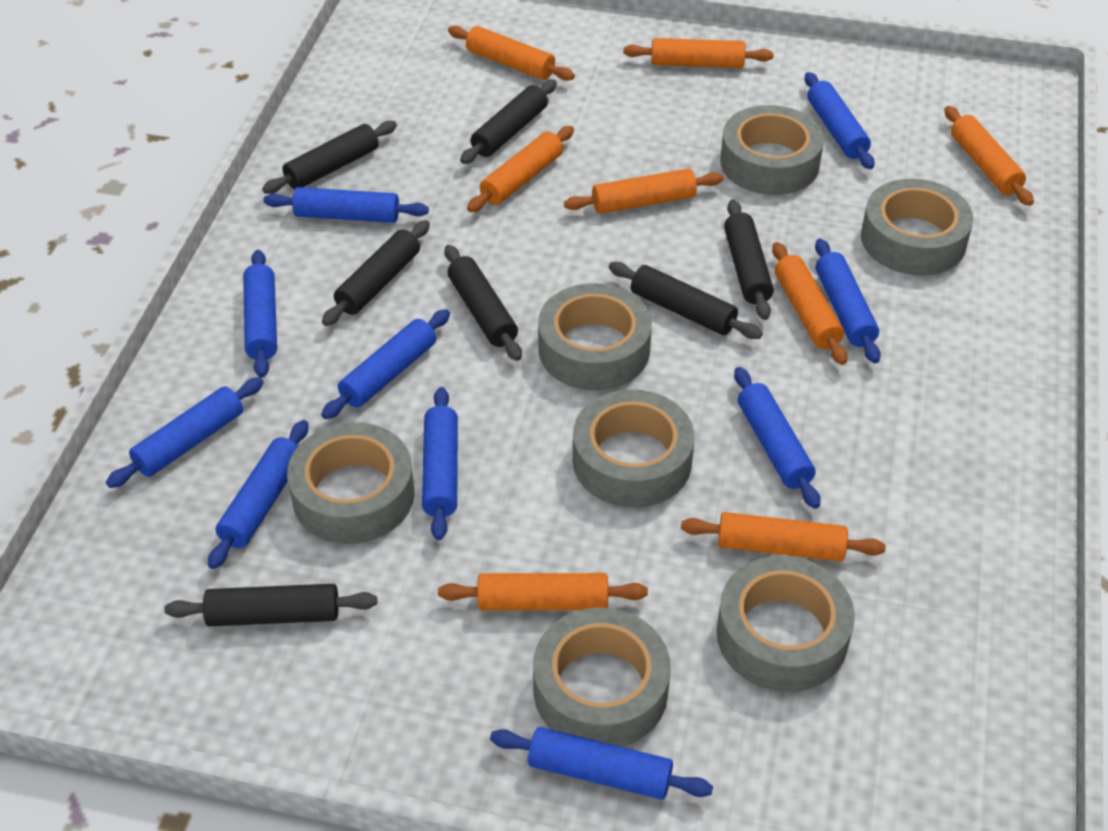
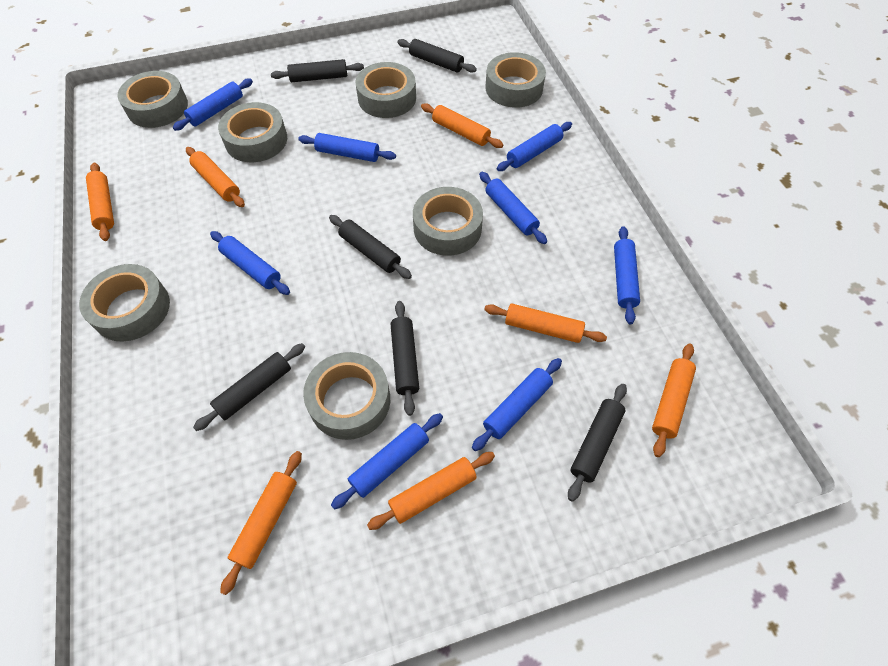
black rolling pin: [164,584,377,626] [262,121,397,194] [322,220,430,326] [445,245,522,361] [460,79,557,164] [609,262,762,339] [724,200,774,320] = 7 -> [193,343,305,431] [271,59,364,82] [329,215,412,279] [391,301,419,416] [397,39,477,73] [568,384,627,502] = 6
blue rolling pin: [106,377,264,488] [208,420,308,569] [243,250,277,378] [263,187,429,223] [321,309,450,419] [422,387,458,540] [490,727,713,800] [734,367,820,509] [805,72,875,169] [815,239,881,363] = 10 -> [173,78,253,131] [210,231,290,295] [298,133,396,162] [331,413,443,510] [472,358,562,451] [479,172,547,244] [497,122,572,171] [614,226,640,324] = 8
orange rolling pin: [438,573,648,611] [448,26,575,81] [467,126,574,212] [564,169,723,214] [623,38,773,68] [681,512,886,561] [772,242,847,365] [944,106,1034,206] = 8 -> [86,163,114,241] [186,147,245,207] [220,451,302,595] [367,452,495,530] [421,103,503,148] [484,304,607,343] [652,343,696,457] = 7

